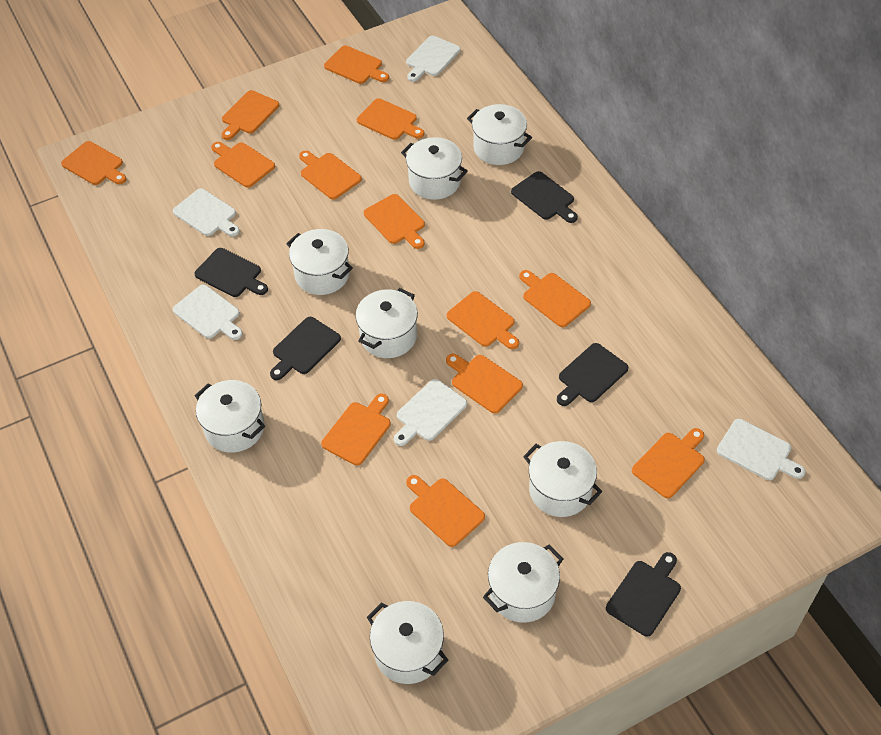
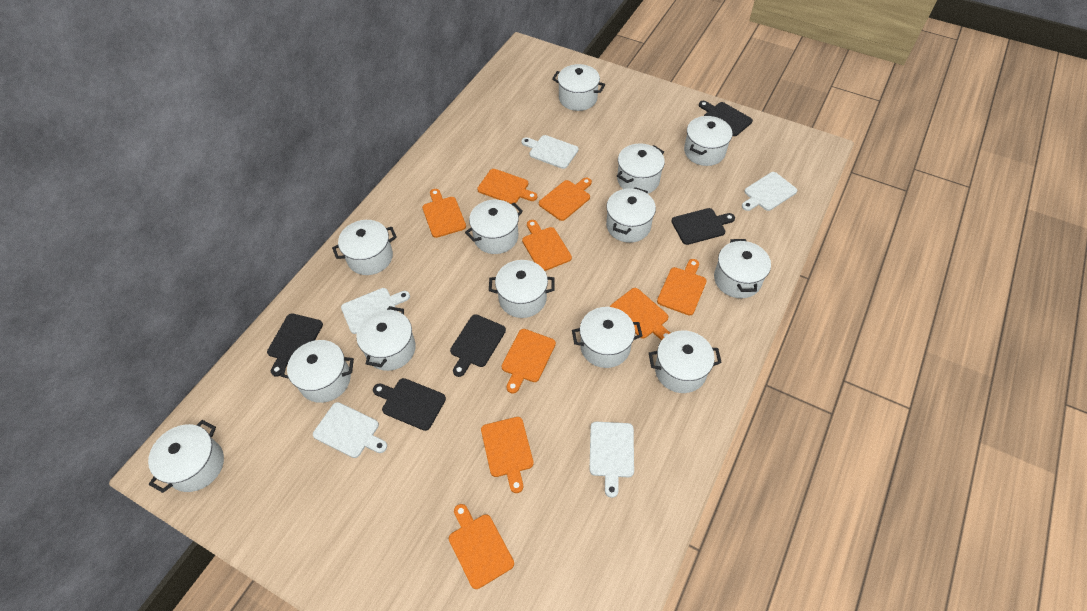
orange cutting board: [61,141,126,185] [211,142,275,188] [222,90,279,140] [299,151,362,200] [321,394,391,466] [324,46,389,84] [357,98,424,140] [364,194,425,249] [406,475,485,547] [446,354,523,414] [447,291,519,349] [519,270,591,327] [632,428,705,498] = 13 -> [422,189,466,238] [449,504,514,589] [477,169,537,204] [481,417,534,493] [502,329,556,394] [522,220,572,271] [539,178,592,221] [610,288,670,341] [657,259,707,316] = 9
white pot: [195,380,265,453] [286,229,353,295] [356,288,418,358] [367,601,448,684] [401,137,468,200] [467,104,532,165] [483,542,563,623] [523,441,602,517] = 8 -> [148,420,224,493] [281,340,354,403] [332,220,397,275] [356,306,416,371] [465,200,523,254] [489,260,555,318] [552,64,605,111] [572,307,643,368] [606,187,656,243] [617,143,665,194] [649,331,722,393] [684,116,732,166] [714,239,771,298] = 13

